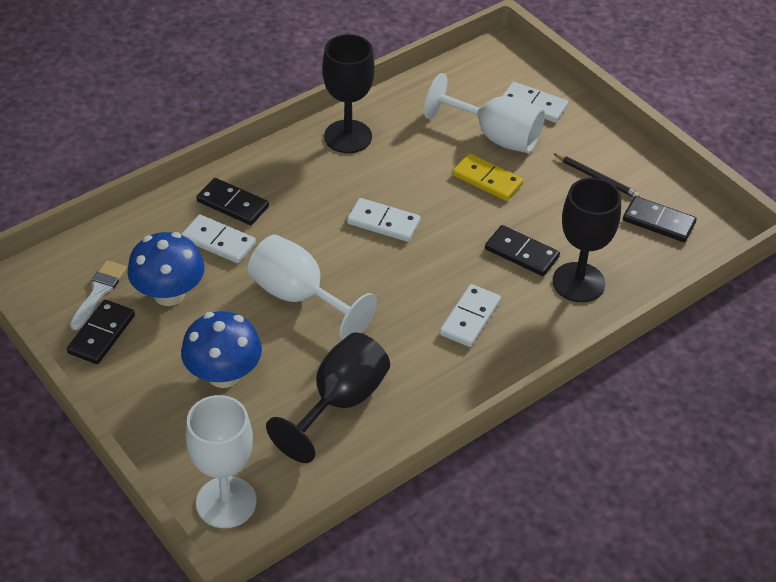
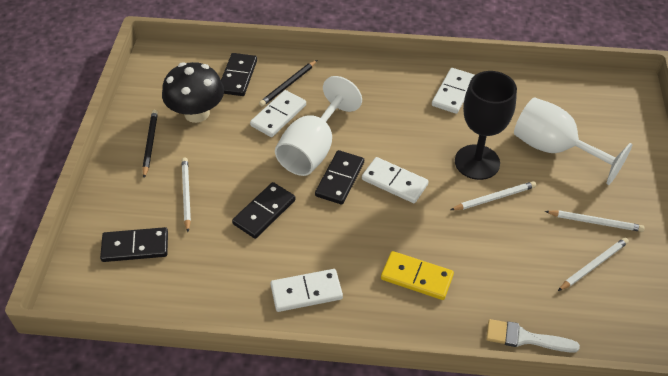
black goblet: [266,332,390,463] [322,34,375,153] [553,178,621,302] = 3 -> [455,71,517,180] = 1
black mushroom: none = 0 -> [162,62,224,123] = 1
black pencil: [554,154,640,197] = 1 -> [142,110,158,178] [259,60,317,106] = 2
blue mushroom: [127,232,205,306] [181,311,262,388] = 2 -> none = 0
white goblet: [186,395,257,528] [248,235,377,340] [424,73,545,153] = 3 -> [275,76,362,176] [514,98,633,185] = 2
white pencil: none = 0 -> [182,158,191,232] [451,181,536,210] [545,210,645,232] [558,238,629,291] = 4

